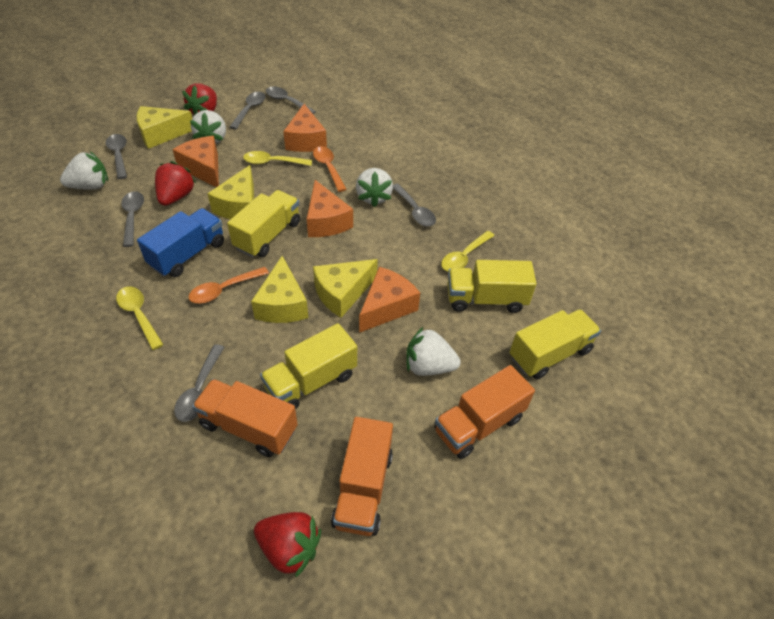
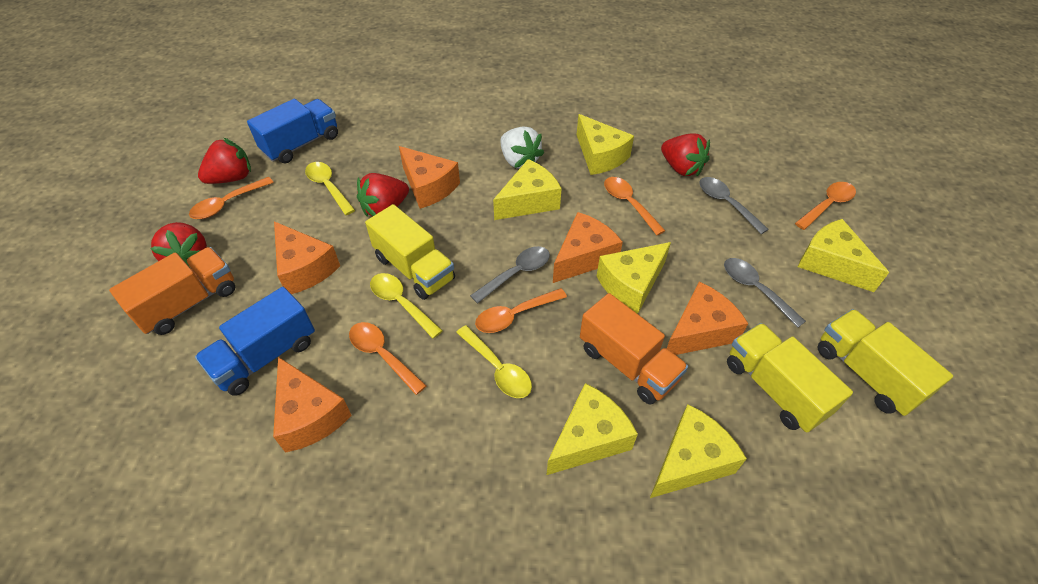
blue truck: [137,208,224,277] = 1 -> [195,287,315,396] [247,99,338,163] = 2
grey spoon: [106,134,127,179] [121,191,144,247] [174,344,225,422] [230,91,266,129] [266,87,316,114] [393,184,436,227] = 6 -> [470,246,550,304] [699,177,769,234] [724,258,806,328] = 3
orange cheese: [172,136,219,187] [283,104,327,152] [307,180,353,237] [359,267,420,333] = 4 -> [273,357,352,453] [274,221,340,294] [399,146,460,209] [553,212,623,283] [667,282,748,355] = 5
orange spoon: [189,267,269,303] [313,146,347,192] = 2 -> [189,177,274,219] [349,322,427,395] [475,288,567,333] [604,177,665,235] [795,182,856,230] = 5
orange truck: [192,379,298,457] [331,417,393,536] [435,365,535,459] = 3 -> [109,247,235,335] [580,293,688,404] = 2
red strawberry: [155,161,196,206] [182,83,217,115] [254,512,321,578] = 3 -> [150,222,207,269] [198,138,251,184] [357,173,409,217] [661,133,710,176] = 4
white strawberry: [60,151,108,190] [190,110,226,144] [356,168,393,207] [406,326,461,376] = 4 -> [501,126,544,169] = 1
yellow cheese: [137,106,192,149] [207,165,254,219] [251,256,308,323] [313,259,378,318] = 4 -> [493,159,562,220] [547,383,638,475] [577,114,634,175] [597,242,671,314] [650,404,747,498] [798,219,889,292] = 6
yellow truck: [227,190,300,258] [260,323,357,410] [447,260,537,313] [510,309,601,379] = 4 -> [365,204,455,300] [727,323,853,433] [818,309,953,416] = 3

